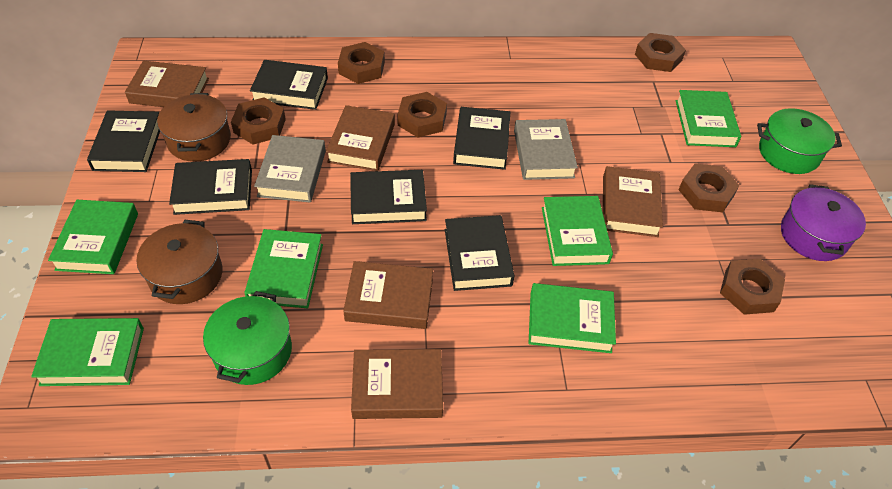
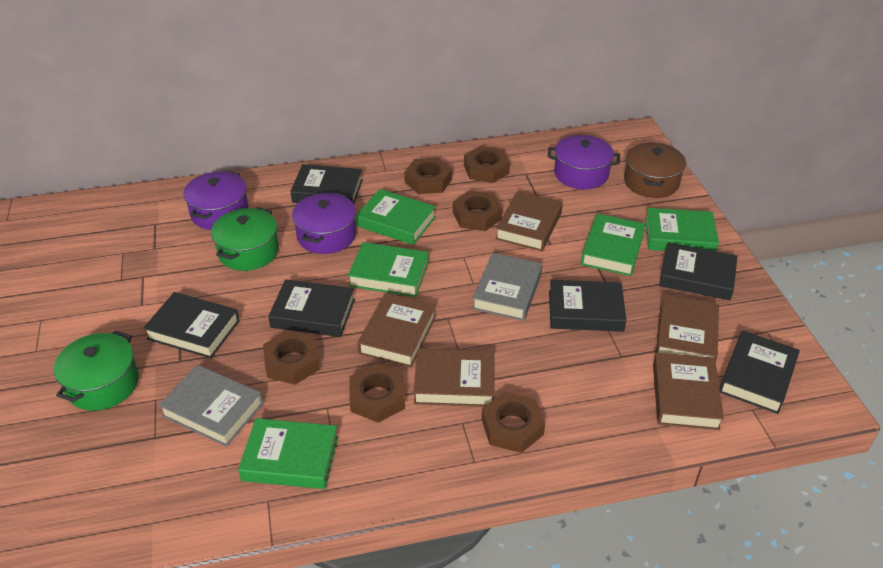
brown pot: [137,220,223,304] [157,93,231,162] = 2 -> [624,142,686,198] = 1
green book: [31,318,144,386] [48,200,138,274] [244,229,323,308] [529,283,616,353] [542,196,613,266] [676,90,741,147] = 6 -> [238,418,338,489] [348,242,428,297] [356,189,436,245] [581,213,646,276] [645,208,719,252] = 5
purple pot: [781,184,866,261] = 1 -> [184,171,249,230] [292,192,356,254] [547,135,620,189] = 3

